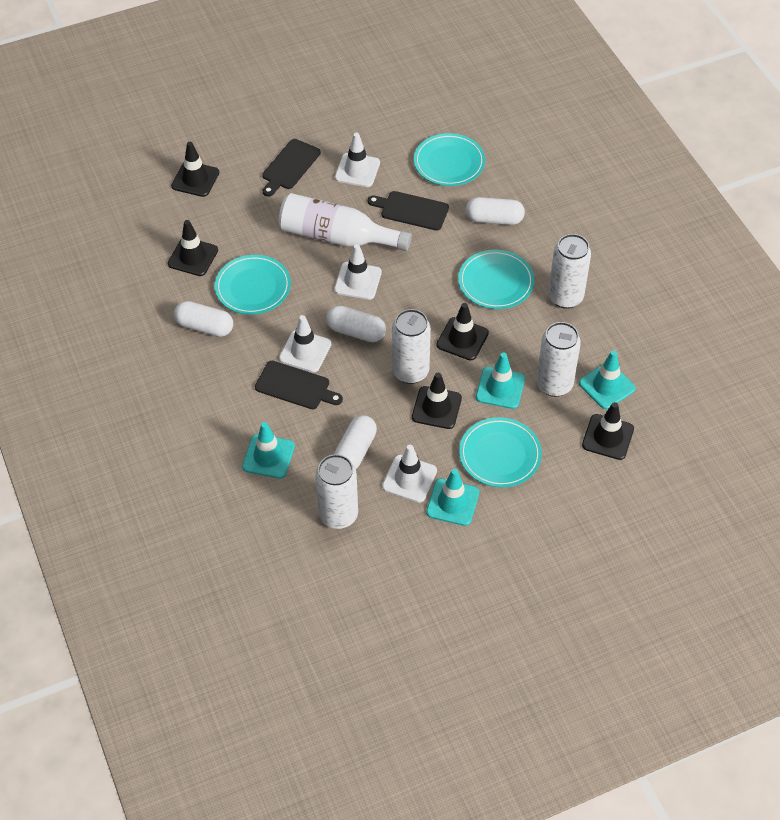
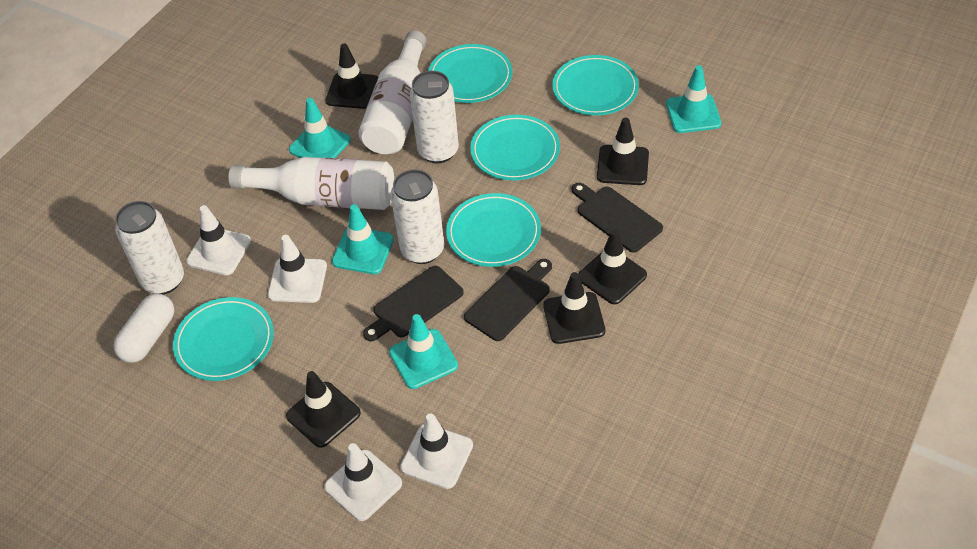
turquoise plate: [215,255,291,315] [414,133,485,186] [458,250,534,309] [459,417,542,487] = 4 -> [173,297,274,381] [428,44,512,103] [446,193,541,267] [470,115,560,180] [552,55,639,115] = 5
white bottle: [279,193,412,251] = 1 -> [228,157,394,210] [358,30,426,154] = 2
white can: [315,454,358,529] [392,309,431,384] [536,322,581,397] [548,234,591,309] = 4 -> [115,201,184,294] [391,169,444,264] [410,71,459,164] = 3
white capsule: [174,301,233,337] [326,305,386,342] [334,415,377,469] [466,197,525,225] = 4 -> [113,294,174,363] = 1

